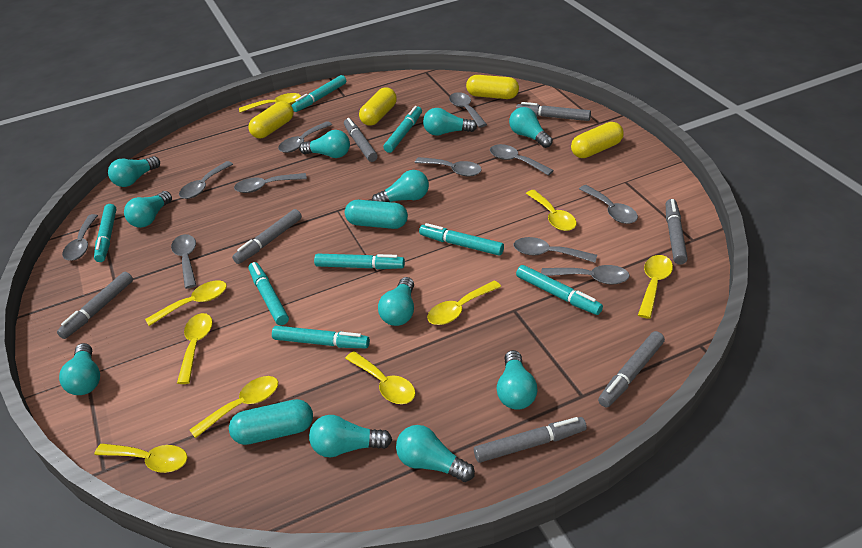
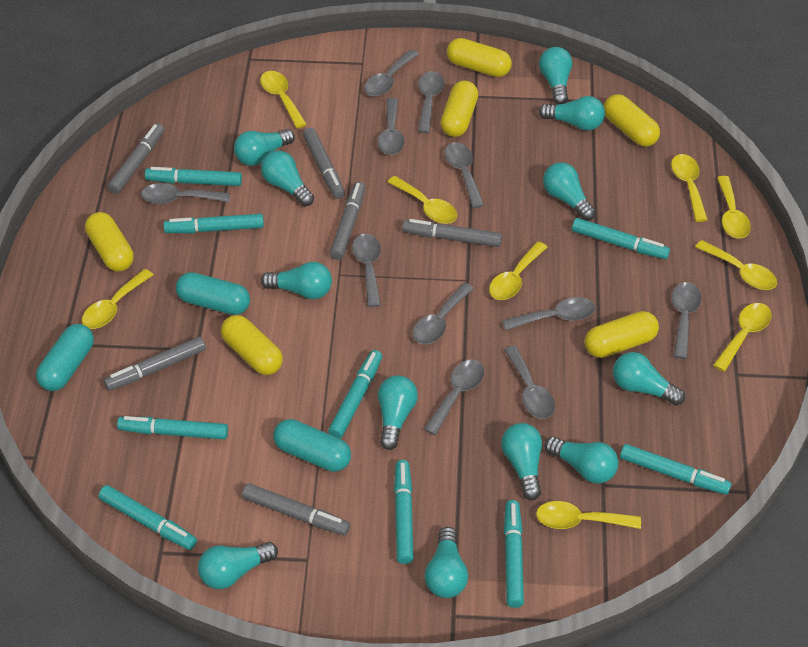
grey marker: [57,272,133,339] [232,209,302,264] [344,118,378,162] [474,417,587,463] [516,102,591,121] [598,331,665,408] [666,199,688,265] = 7 -> [104,337,206,391] [108,124,164,194] [242,484,350,535] [303,127,345,199] [330,182,365,260] [402,219,502,247] = 6
turquoise capsule: [229,399,313,445] [345,200,408,229] = 2 -> [36,324,94,391] [176,272,250,315] [273,419,351,472] = 3
turquoise light bulb: [59,343,100,395] [108,156,160,187] [124,191,172,228] [299,130,350,158] [309,415,392,458] [372,170,429,202] [378,277,414,326] [396,425,475,482] [423,108,477,136] [497,350,538,410] [509,107,553,148] = 11 -> [198,542,278,589] [234,129,295,166] [261,151,314,207] [261,262,332,299] [378,375,418,450] [425,527,468,598] [501,423,542,500] [538,96,605,131] [539,47,572,104] [543,162,596,221] [544,436,619,483] [613,352,685,406] = 12
turquoise marker: [94,204,117,262] [249,262,289,325] [272,326,370,348] [292,75,346,112] [314,254,405,269] [383,106,422,153] [419,223,504,256] [516,265,603,315] = 8 -> [98,485,197,550] [117,416,228,440] [145,167,242,186] [163,214,264,233] [328,350,382,439] [394,460,414,564] [504,500,524,608] [572,218,670,259] [620,444,731,495] = 9
yellow capsule: [248,101,294,138] [359,88,397,126] [466,75,519,99] [571,122,624,158] = 4 -> [85,212,134,272] [221,315,283,375] [441,80,478,137] [447,38,512,77] [585,311,659,358] [604,94,660,147] = 6

